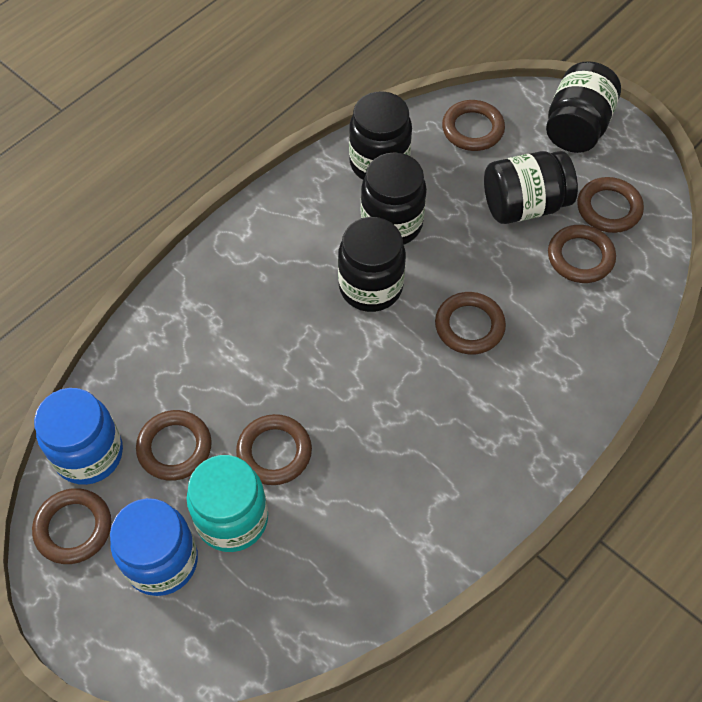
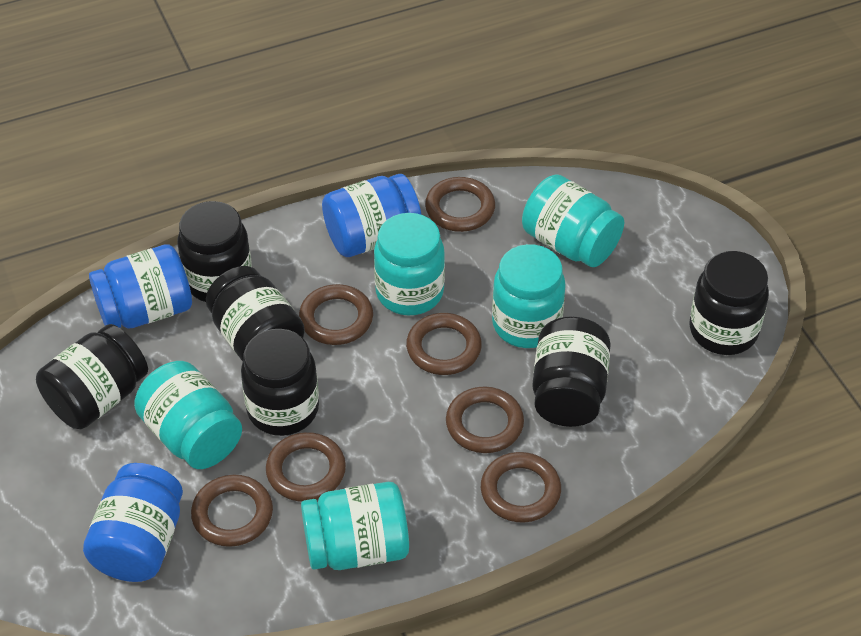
black jar: [338,217,406,312] [349,91,412,180] [361,152,427,244] [484,151,578,224] [546,61,621,153] = 5 -> [36,324,148,429] [178,201,252,302] [206,266,305,362] [241,329,319,436] [532,316,611,427] [689,251,769,355] = 6
blue jar: [34,388,123,485] [110,498,198,596] = 2 -> [83,463,183,582] [89,244,192,329] [322,174,421,257] = 3
turquoise jar: [186,455,268,552] = 1 -> [134,361,242,469] [301,482,409,570] [374,213,445,315] [492,244,566,348] [522,174,624,267] = 5

